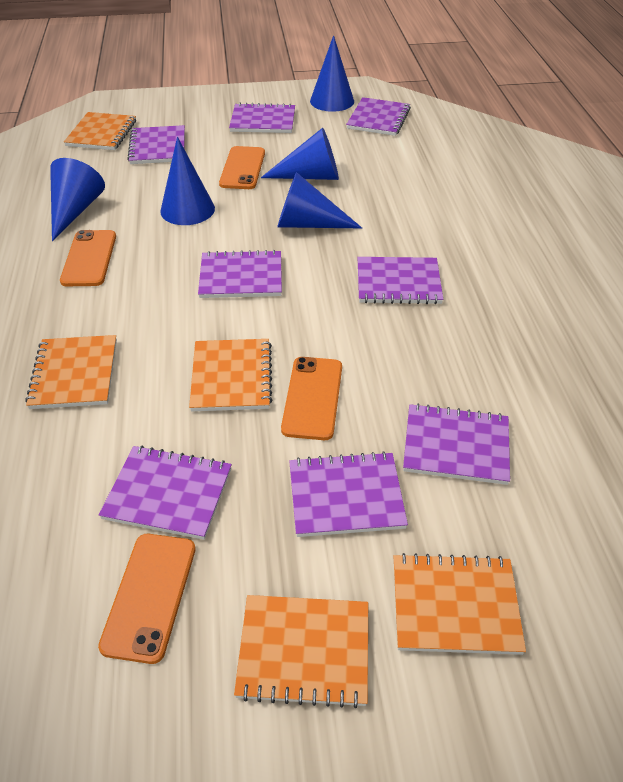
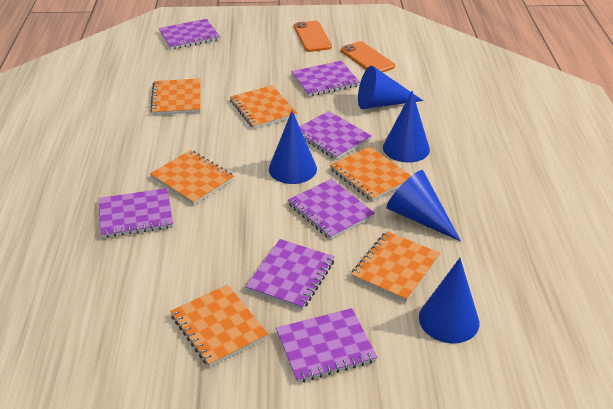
orange notebook: [25,335,117,409] [64,112,136,150] [189,339,272,411] [234,595,368,708] [394,553,526,655] = 5 -> [150,79,200,115] [150,150,234,205] [170,284,268,367] [230,85,298,129] [330,147,411,201] [351,231,440,302] = 6
orange phone: [60,230,116,286] [98,534,196,664] [219,146,265,189] [281,357,342,440] = 4 -> [294,21,332,52] [341,41,395,72] = 2
purple notebook: [99,445,232,540] [127,125,185,164] [198,250,282,298] [229,103,295,133] [289,451,408,537] [346,97,411,136] [357,257,443,304] [403,404,510,485] = 8 -> [99,188,173,238] [159,19,220,50] [245,239,335,310] [276,308,377,383] [288,179,375,240] [291,61,360,97] [299,111,372,160] = 7

